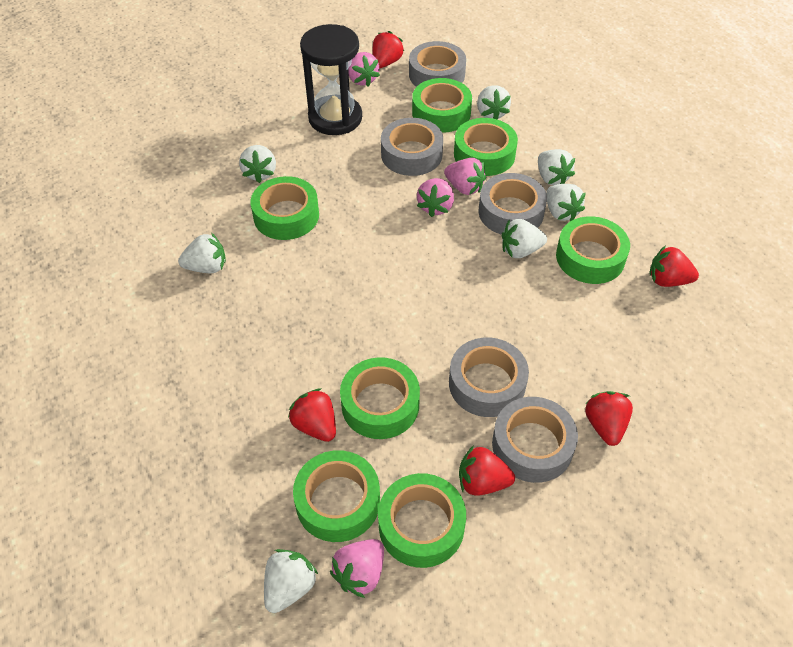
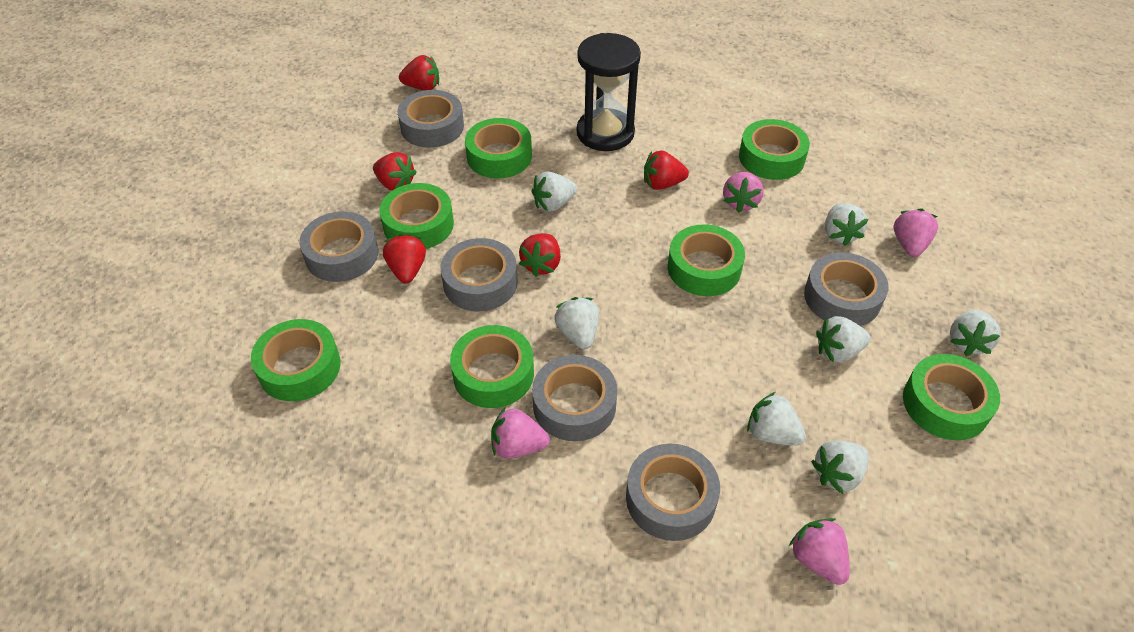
grey tape: [381,118,443,176] [409,41,466,87] [449,338,529,417] [478,173,547,235] [492,397,578,483] = 5 -> [299,211,378,282] [397,90,464,148] [440,238,518,311] [532,355,617,441] [626,443,720,541] [804,252,889,326] = 6

